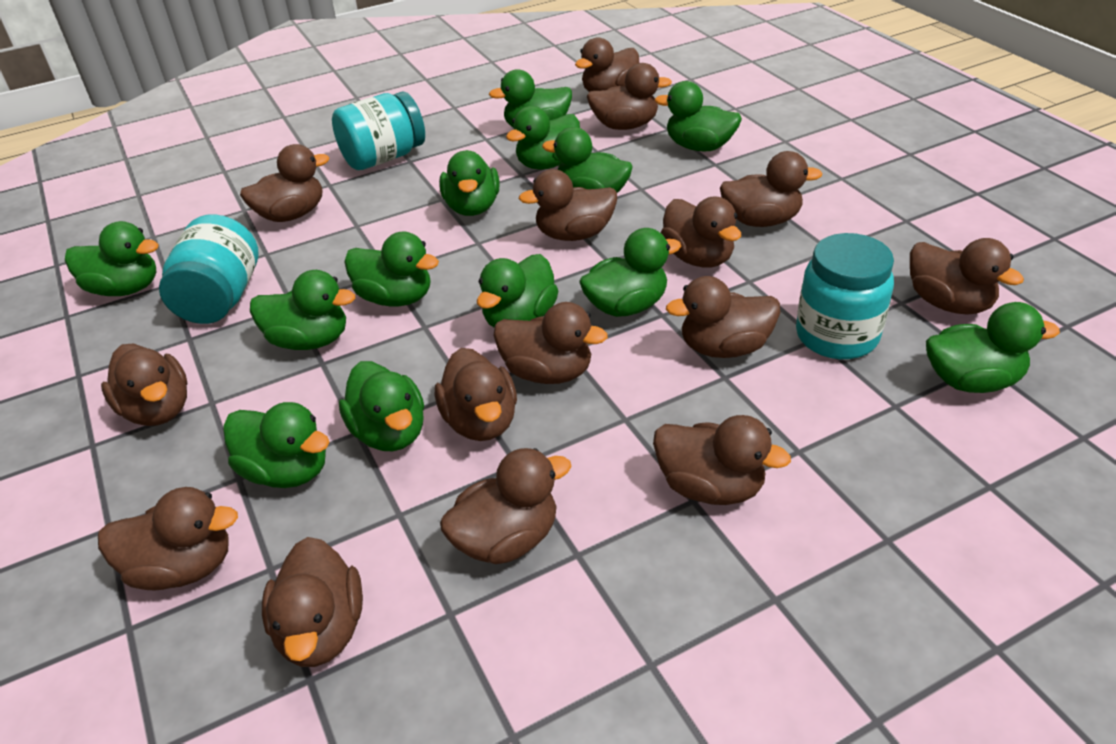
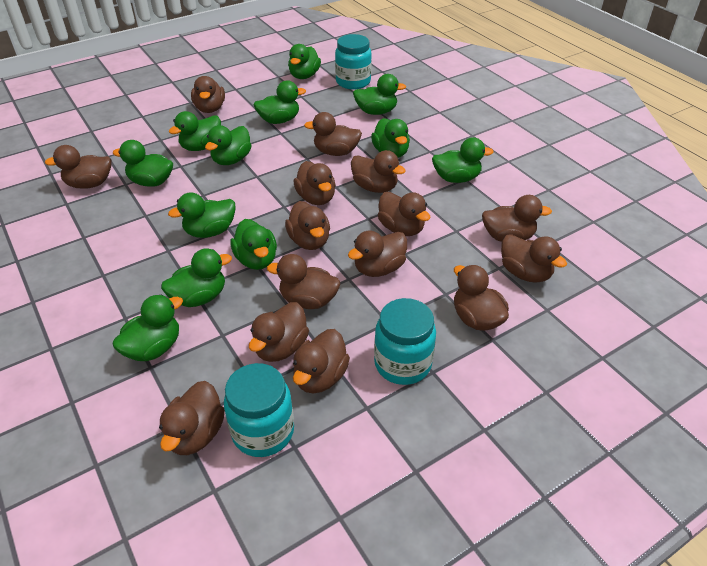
green duck: [65,221,159,296] [223,402,329,488] [250,270,355,350] [339,361,424,451] [344,231,439,306] [439,150,500,216] [477,254,558,327] [489,69,572,128] [506,106,580,170] [542,127,633,193] [579,228,681,317] [655,81,742,151] [926,302,1060,393] = 13 -> [112,295,183,361] [113,140,173,187] [161,248,232,307] [168,192,236,238] [169,111,221,151] [205,125,252,165] [231,219,277,270] [254,80,306,124] [288,44,321,79] [353,74,406,115] [371,118,410,158] [432,137,494,183] = 12

